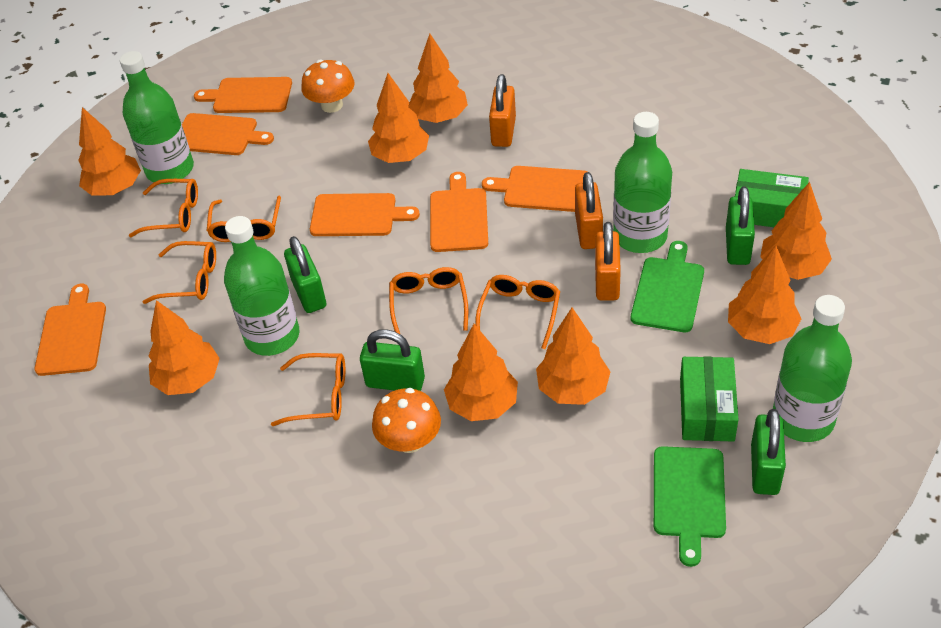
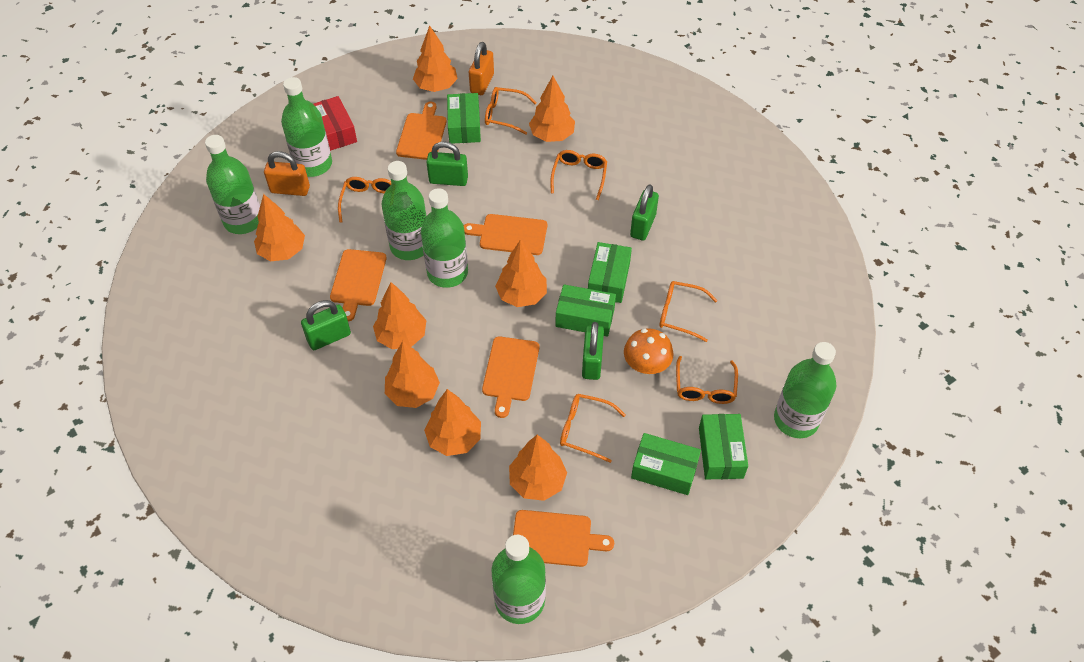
green bottle: [120,51,194,184] [224,216,300,356] [613,112,672,253] [773,295,852,442] = 4 -> [205,135,260,234] [281,77,332,177] [381,161,427,260] [421,188,468,288] [492,535,546,624] [774,342,836,438] = 6
green box: [680,356,739,442] [735,169,809,227] = 2 -> [447,93,481,144] [555,284,616,337] [588,242,632,303] [631,433,701,495] [699,414,748,479] = 5
green cutting board: [631,241,704,332] [654,446,726,567] = 2 -> none = 0
orange cutting board: [35,284,106,376] [182,113,274,155] [194,77,292,113] [310,193,420,236] [430,172,488,252] [482,166,588,212] = 6 -> [330,249,387,322] [396,102,447,160] [464,214,547,255] [482,336,539,418] [513,510,614,567] = 5
orange mushroom: [301,59,355,113] [372,388,441,453] = 2 -> [624,328,674,374] = 1
orange padlock: [489,74,516,147] [575,172,603,249] [595,222,621,301] = 3 -> [264,151,310,196] [469,42,494,95] = 2
red box: none = 0 -> [313,96,357,151] = 1

